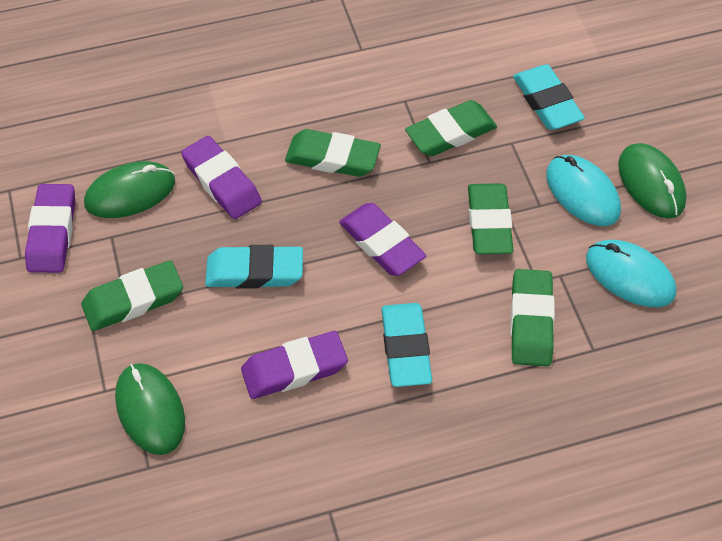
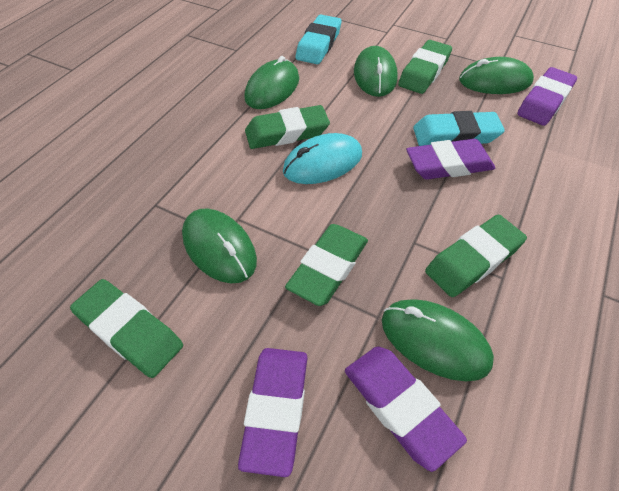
green mouse: [84,161,175,218] [115,363,185,455] [618,143,686,219] = 3 -> [182,208,257,283] [244,56,299,109] [354,46,398,97] [382,299,494,381] [459,57,534,94] = 5
turquoise eraser: [205,245,303,289] [381,303,432,387] [513,65,585,130] = 3 -> [295,15,342,64] [413,111,505,146] = 2
turquoise mouse: [546,155,621,226] [586,240,676,307] = 2 -> [283,133,362,184] = 1

